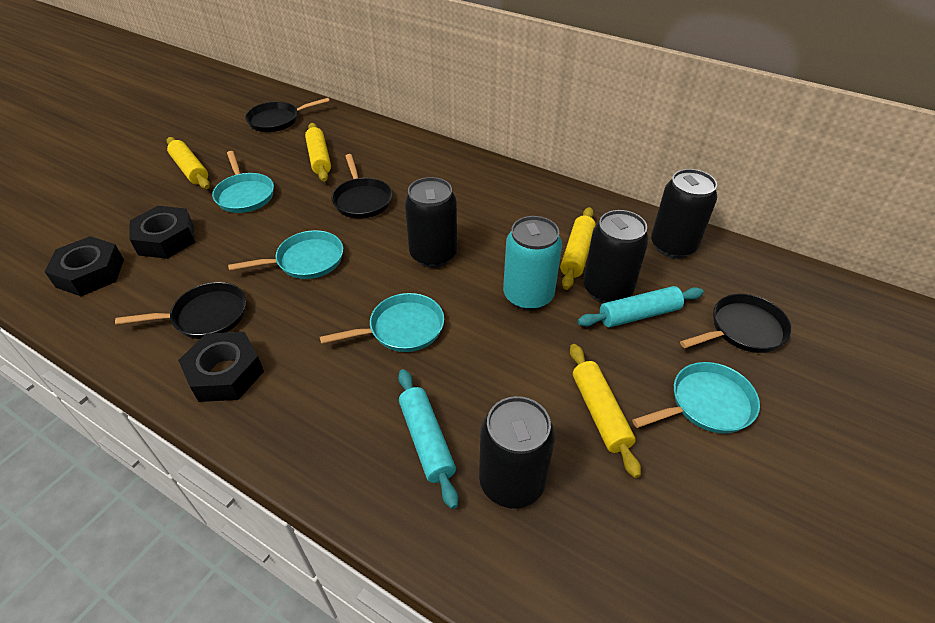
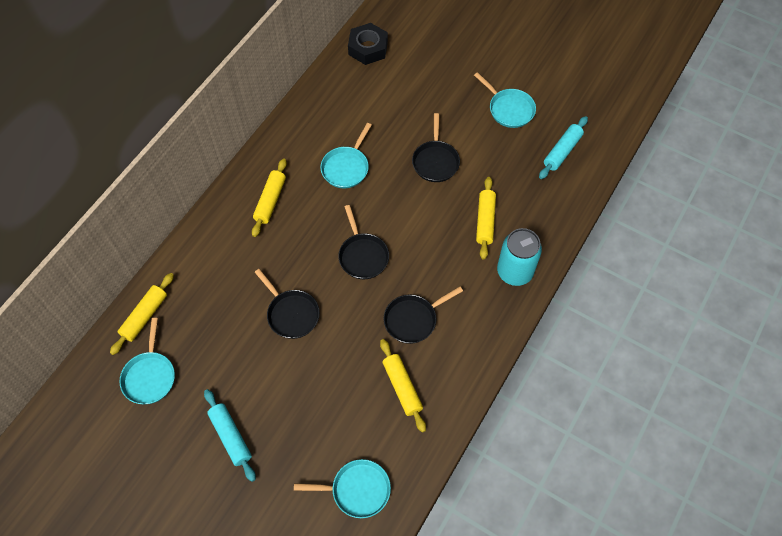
black can: [405,177,457,268] [479,396,555,508] [583,210,649,303] [651,169,717,259] = 4 -> none = 0
black nut: [45,236,124,296] [130,206,195,259] [178,332,264,402] = 3 -> [348,23,388,65] = 1

